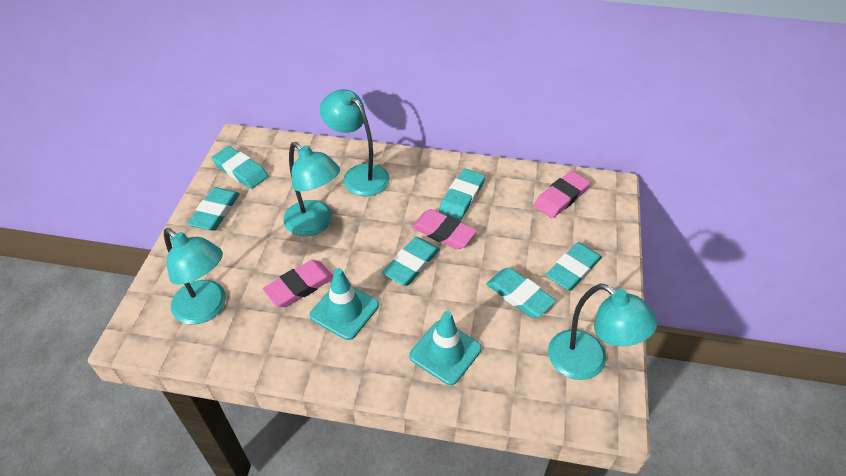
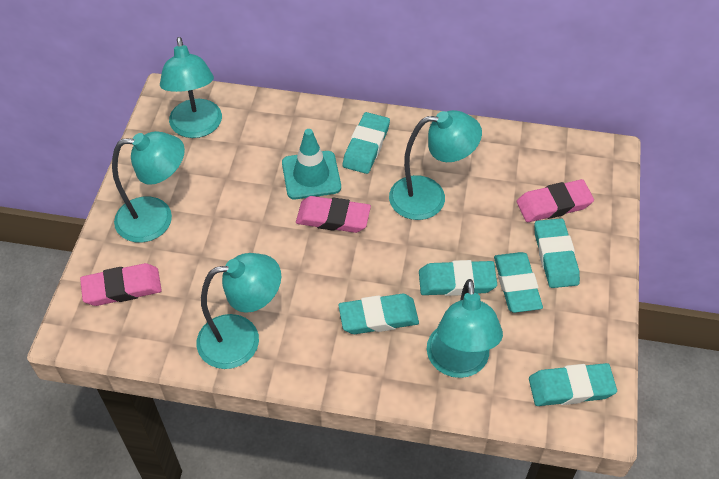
turquoise lamp: [164,228,226,324] [283,142,340,236] [320,89,390,196] [548,284,658,380] = 4 -> [112,131,185,243] [160,37,222,138] [197,253,281,369] [389,110,482,220] [427,279,503,378] = 5
turquoise traffic cone: [309,268,379,340] [409,311,481,385] = 2 -> [282,129,341,199] = 1

